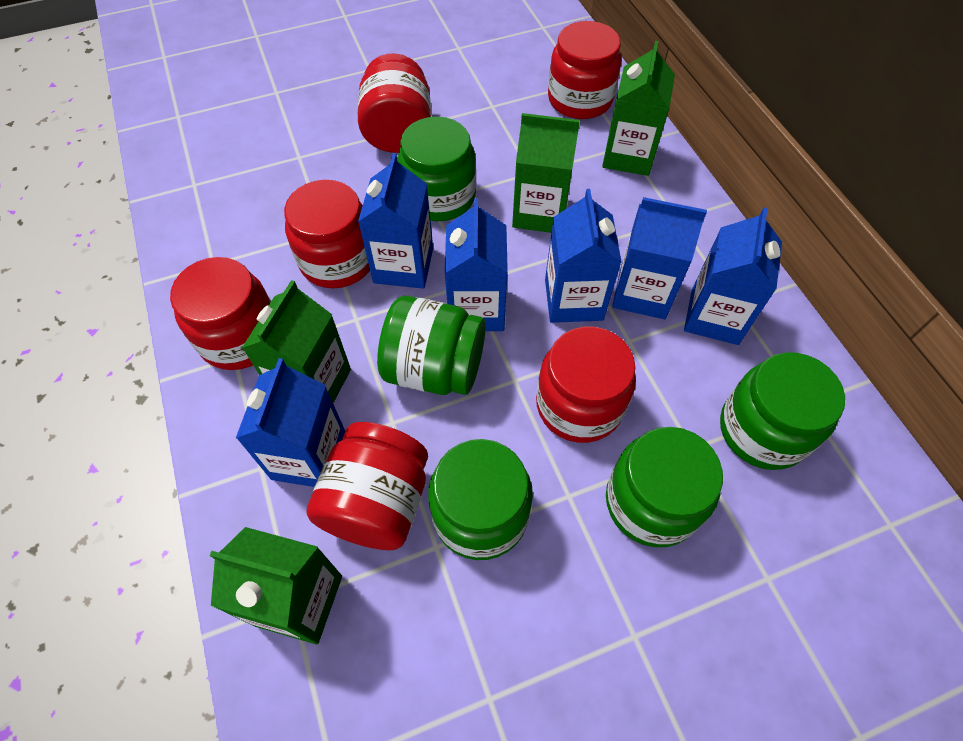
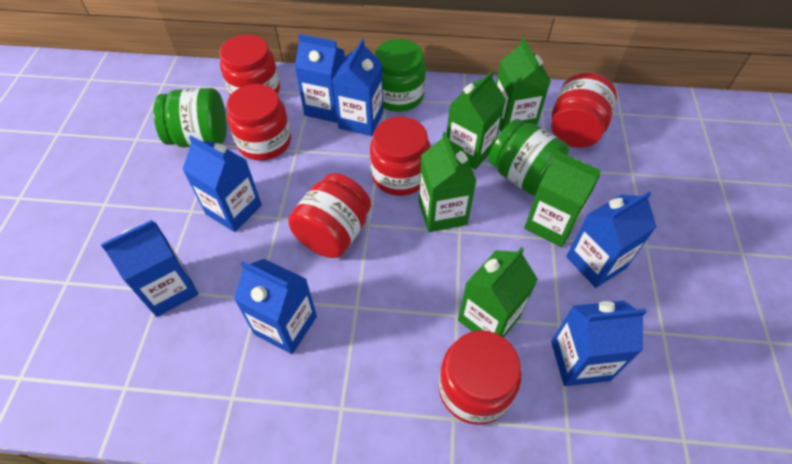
blue carton: [236,358,345,487] [358,153,433,289] [445,198,508,331] [545,189,622,323] [612,197,707,319] [684,208,782,345] = 6 -> [101,220,198,317] [182,136,262,232] [234,259,317,354] [295,34,345,123] [333,39,383,136] [551,300,647,386] [566,191,657,288] = 7
green carton: [209,527,342,644] [242,280,351,403] [512,113,580,233] [602,41,675,176] = 4 -> [419,132,476,232] [447,71,506,169] [458,247,538,338] [496,38,551,131] [524,150,601,247] = 5
green jar: [377,296,486,395] [398,117,476,221] [428,439,533,560] [606,427,723,547] [720,352,845,470] = 5 -> [153,88,227,148] [375,39,426,112] [489,119,569,195] = 3

